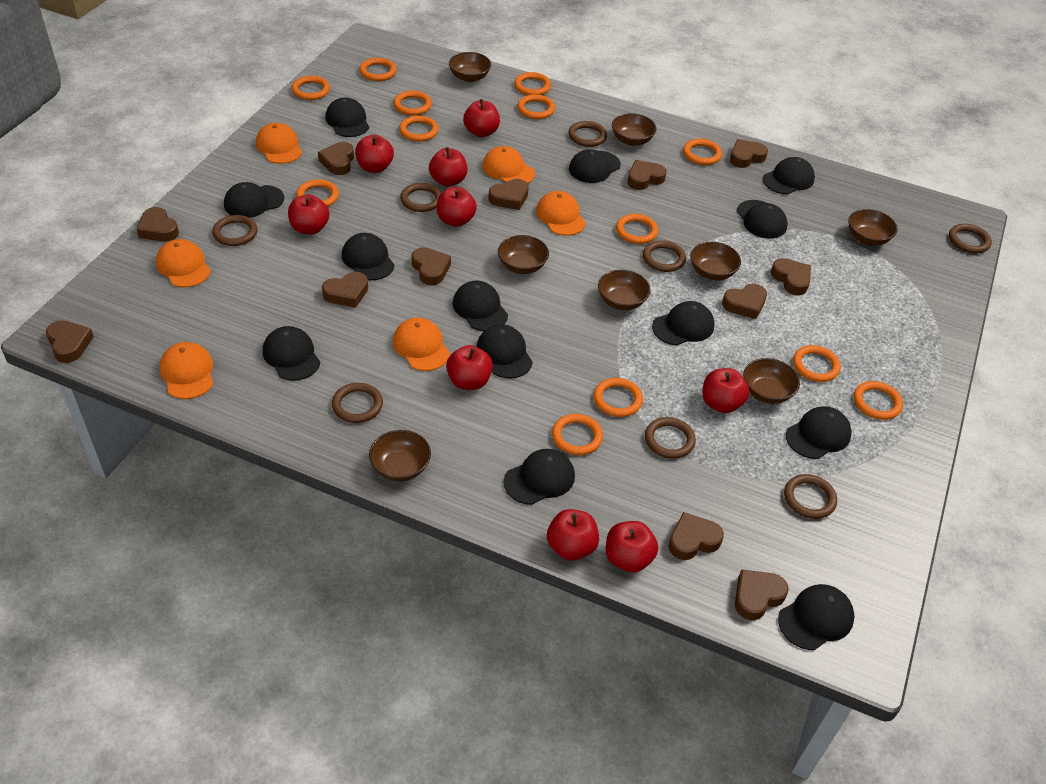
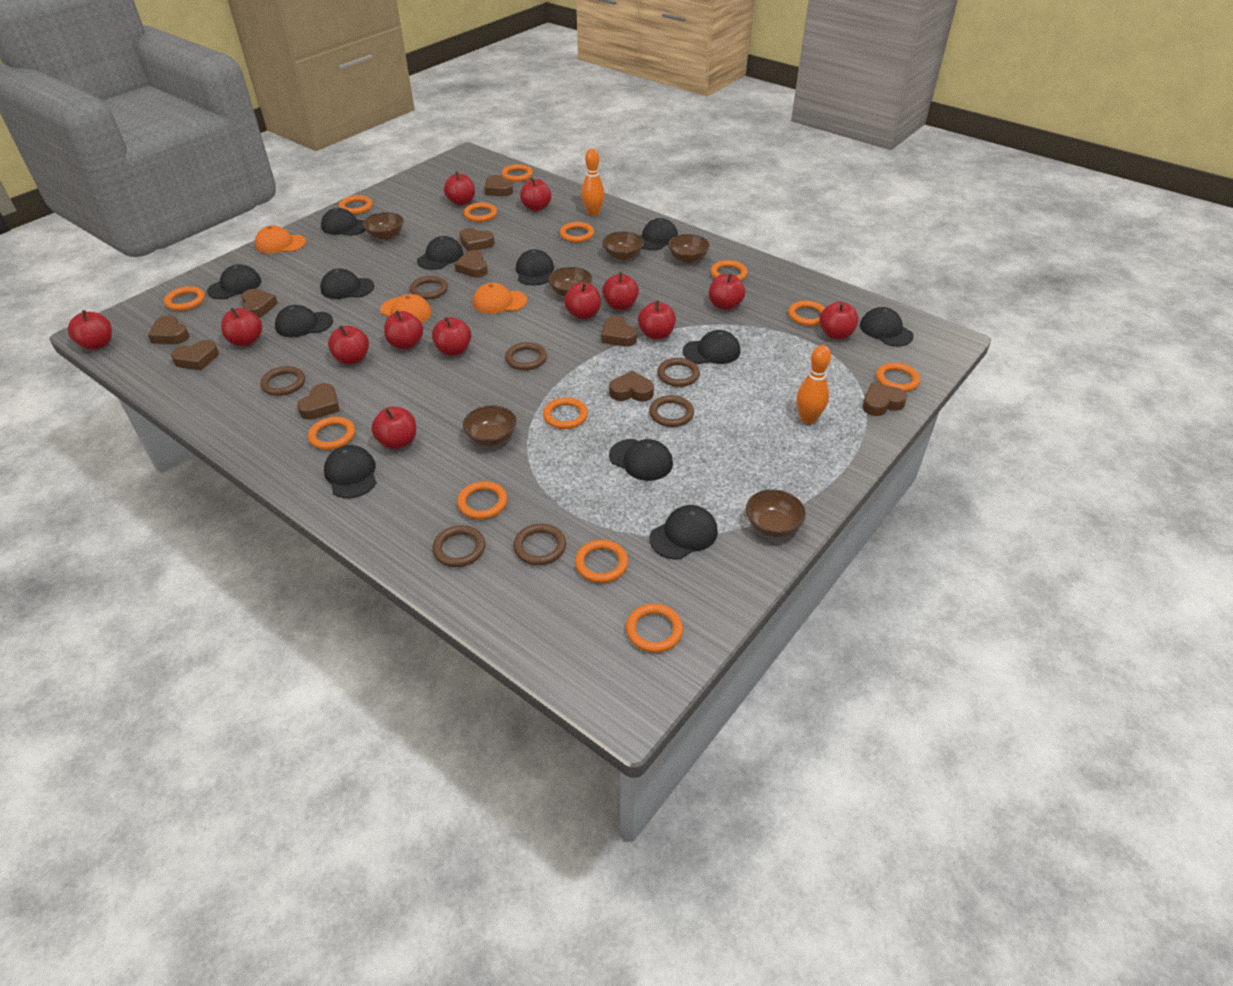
black cap: [224,182,284,218] [263,326,320,381] [325,97,369,137] [342,233,395,280] [453,281,508,331] [476,324,533,378] [504,449,575,505] [569,149,621,183] [652,301,715,346] [737,200,788,239] [763,157,815,194] [778,584,855,650] [786,406,852,459] = 13 -> [207,264,261,299] [275,305,333,337] [320,269,374,299] [321,208,366,236] [324,445,377,498] [417,236,463,270] [516,249,554,286] [609,439,673,481] [641,218,678,250] [650,505,718,559] [683,330,740,364] [860,307,914,346] = 12
brown bowl: [369,430,431,482] [449,52,491,82] [498,235,549,274] [598,270,650,310] [612,113,657,146] [690,242,741,280] [743,358,800,404] [848,209,898,246] = 8 -> [363,212,404,240] [463,405,517,446] [548,267,592,296] [602,231,644,260] [668,234,710,263] [746,489,806,537] = 6
brown heart: [46,320,94,363] [136,207,179,242] [318,142,354,175] [322,272,368,308] [412,247,451,285] [488,179,529,210] [627,160,666,190] [668,512,724,560] [722,284,767,319] [730,139,768,168] [735,570,789,620] [771,258,811,295] = 12 -> [148,315,190,344] [171,340,219,370] [241,289,278,318] [297,383,340,420] [455,250,488,278] [459,228,495,251] [484,175,513,196] [602,316,637,347] [609,370,654,402] [863,383,907,416] = 10
brown ring: [212,215,257,246] [332,383,383,423] [400,183,441,212] [568,121,607,147] [643,241,686,272] [645,417,696,459] [784,474,837,519] [949,224,992,253] = 8 -> [260,366,305,396] [410,276,448,300] [432,525,485,567] [505,342,547,370] [514,524,566,565] [649,395,694,427] [657,358,700,387] = 7
orange bowling pin: none = 0 -> [581,149,605,216] [796,345,831,424] = 2
orange cap: [156,239,211,287] [160,342,213,399] [256,123,302,164] [393,318,450,371] [482,146,535,183] [536,191,586,236] = 6 -> [255,225,306,253] [380,294,432,323] [473,283,527,314] = 3
red apple: [288,194,329,235] [355,135,394,173] [429,147,467,187] [437,187,477,227] [446,345,493,390] [463,99,500,137] [547,509,599,560] [606,521,658,572] [703,368,749,413] = 9 -> [68,310,112,350] [221,308,262,346] [328,325,369,364] [371,407,416,449] [384,310,423,349] [432,317,471,356] [444,171,475,205] [520,178,551,211] [564,282,601,319] [602,272,639,310] [638,301,676,339] [709,273,745,310] [819,302,858,339] = 13

